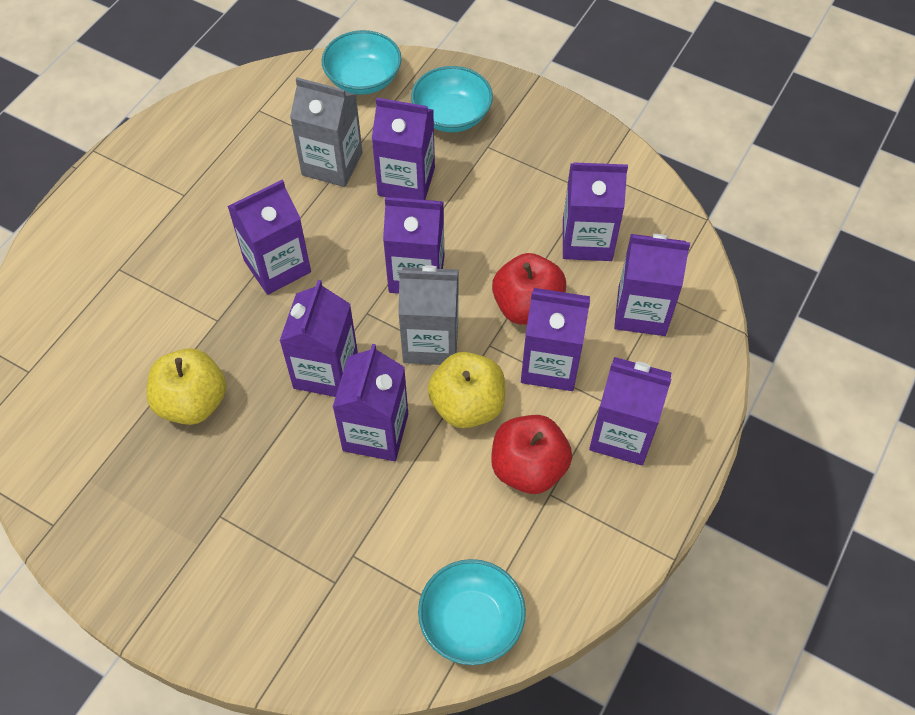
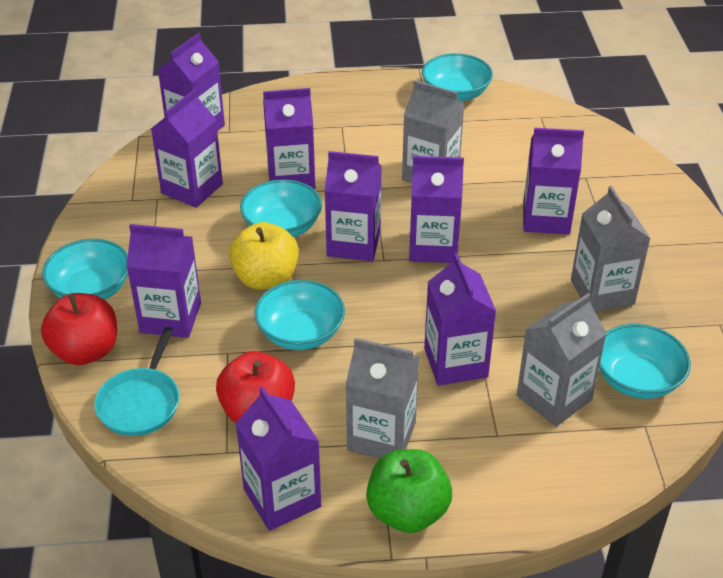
green apple: none = 0 -> [366,449,452,533] = 1
grey carton: [290,77,363,187] [398,265,459,365] = 2 -> [346,338,419,459] [402,80,465,183] [517,293,607,427] [571,186,651,312] = 4
turquoise bowl: [322,30,402,95] [411,66,493,132] [418,559,526,665] = 3 -> [42,239,128,300] [240,179,322,237] [254,280,345,350] [422,53,493,101] [599,324,691,399] = 5
turquoise pan: none = 0 -> [94,327,180,436] = 1
yellow apple: [146,349,226,425] [428,352,505,428] = 2 -> [229,222,299,290] = 1

